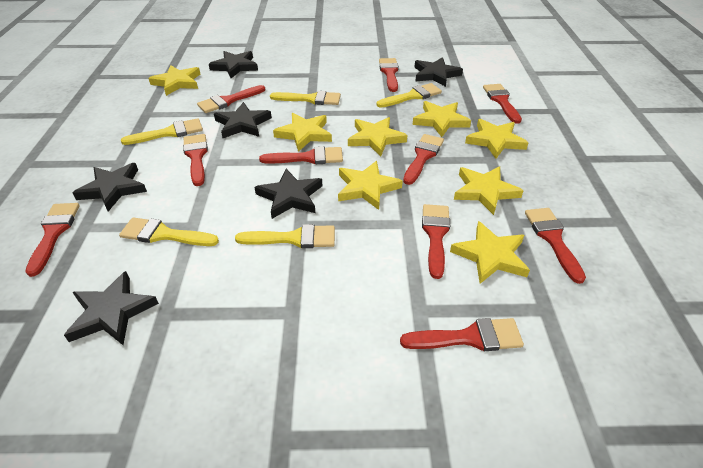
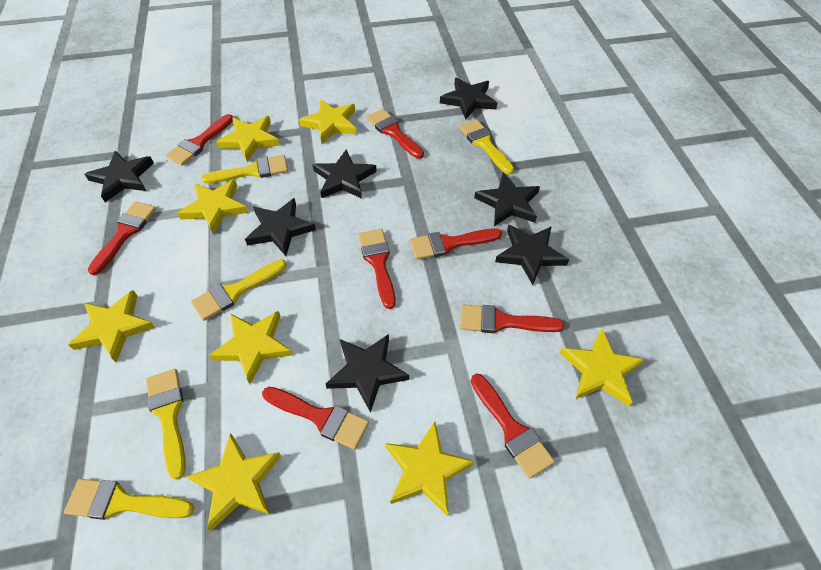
black star: [64,271,159,345] [73,163,147,212] [209,51,258,78] [214,102,272,138] [255,169,322,219] [414,57,463,87] = 6 -> [85,151,154,202] [245,198,316,256] [312,149,377,199] [326,334,409,413] [440,77,497,120] [474,173,540,226] [495,224,569,285] = 7
red brush: [25,203,80,277] [183,134,208,186] [197,85,265,113] [259,146,343,165] [379,58,399,92] [400,318,524,351] [403,134,444,185] [422,204,450,279] [483,84,522,124] [525,208,586,284] = 10 -> [88,201,156,275] [166,114,233,166] [262,387,369,450] [358,229,396,309] [366,109,424,159] [410,228,502,260] [460,304,564,333] [471,374,555,479] = 8

